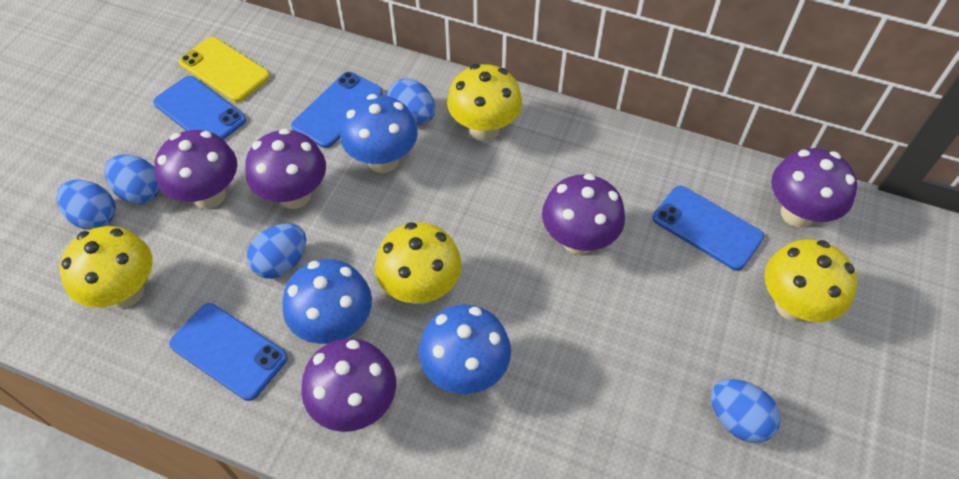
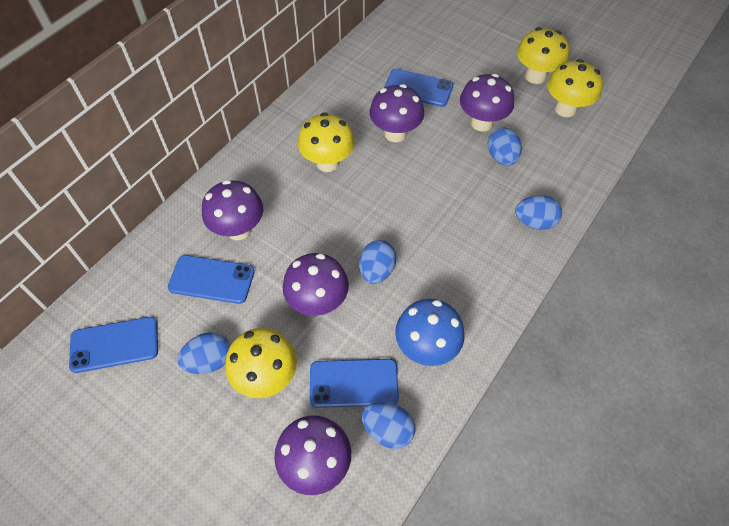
blue mushroom: [282,259,372,344] [340,94,418,173] [419,304,511,394] = 3 -> [395,299,465,366] = 1
yellow phone: [179,37,270,102] = 1 -> none = 0

